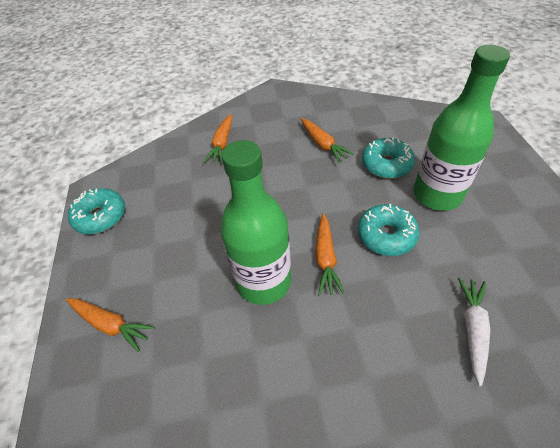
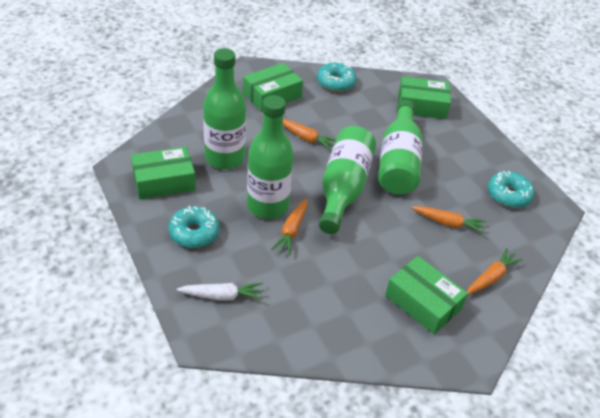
green bottle: [220,140,291,305] [413,45,510,211] = 2 -> [203,48,246,169] [247,95,294,219] [319,126,376,234] [378,100,423,194] = 4
green box: none = 0 -> [131,146,196,199] [243,63,303,112] [385,256,468,334] [398,76,451,119] = 4

